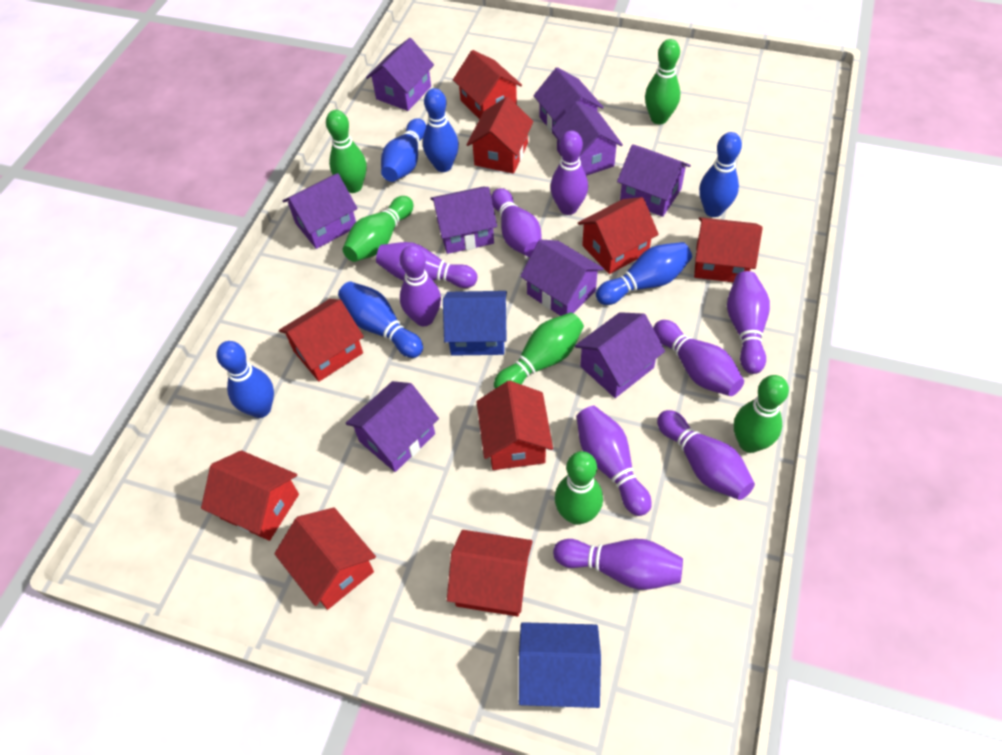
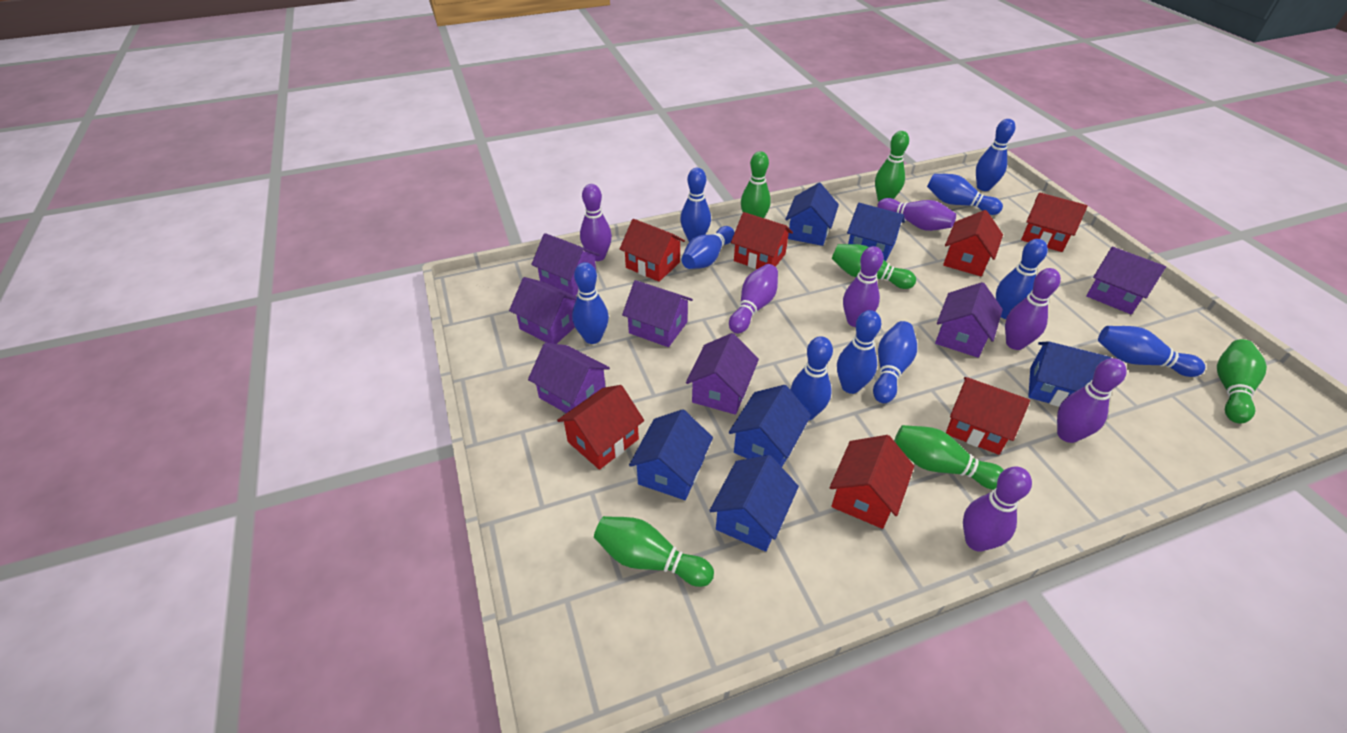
blue bowling pin: [216,341,274,418] [338,282,423,358] [381,118,426,182] [423,88,459,172] [596,242,692,305] [699,132,742,217] = 6 -> [572,262,609,344] [680,168,711,242] [681,226,735,269] [790,336,833,421] [837,310,881,394] [873,321,917,403] [927,174,1003,215] [976,119,1015,191] [996,239,1048,319] [1098,326,1205,377] = 10
blue house: [443,291,507,356] [519,622,601,708] = 2 -> [629,409,713,500] [709,455,799,552] [729,385,811,467] [785,183,839,246] [847,203,905,261] [1028,341,1111,407] = 6
purple bowling pin: [376,242,477,288] [400,245,441,326] [491,188,542,257] [550,131,588,215] [553,539,683,590] [576,406,652,516] [653,320,744,396] [657,410,755,500] [727,271,770,374] = 9 -> [580,184,612,261] [729,264,778,334] [843,246,884,327] [877,198,956,231] [963,467,1032,552] [1005,268,1061,350] [1057,358,1127,443] = 7
purple house: [283,173,358,249] [345,381,439,472] [366,38,434,111] [430,187,497,254] [520,239,604,316] [534,67,604,138] [551,101,623,176] [575,312,665,398] [617,144,691,217] = 9 -> [509,277,577,344] [528,343,610,413] [531,233,600,296] [622,280,693,347] [686,333,759,415] [935,282,1003,358] [1086,247,1166,314] = 7
red house: [201,450,299,541] [274,508,376,610] [279,299,364,382] [447,530,533,617] [453,50,522,119] [466,97,534,174] [477,381,553,470] [578,197,659,274] [694,217,763,282] = 9 -> [557,385,644,470] [620,219,685,282] [731,212,793,269] [830,435,914,529] [943,210,1003,276] [946,377,1030,455] [1021,192,1088,252] = 7

